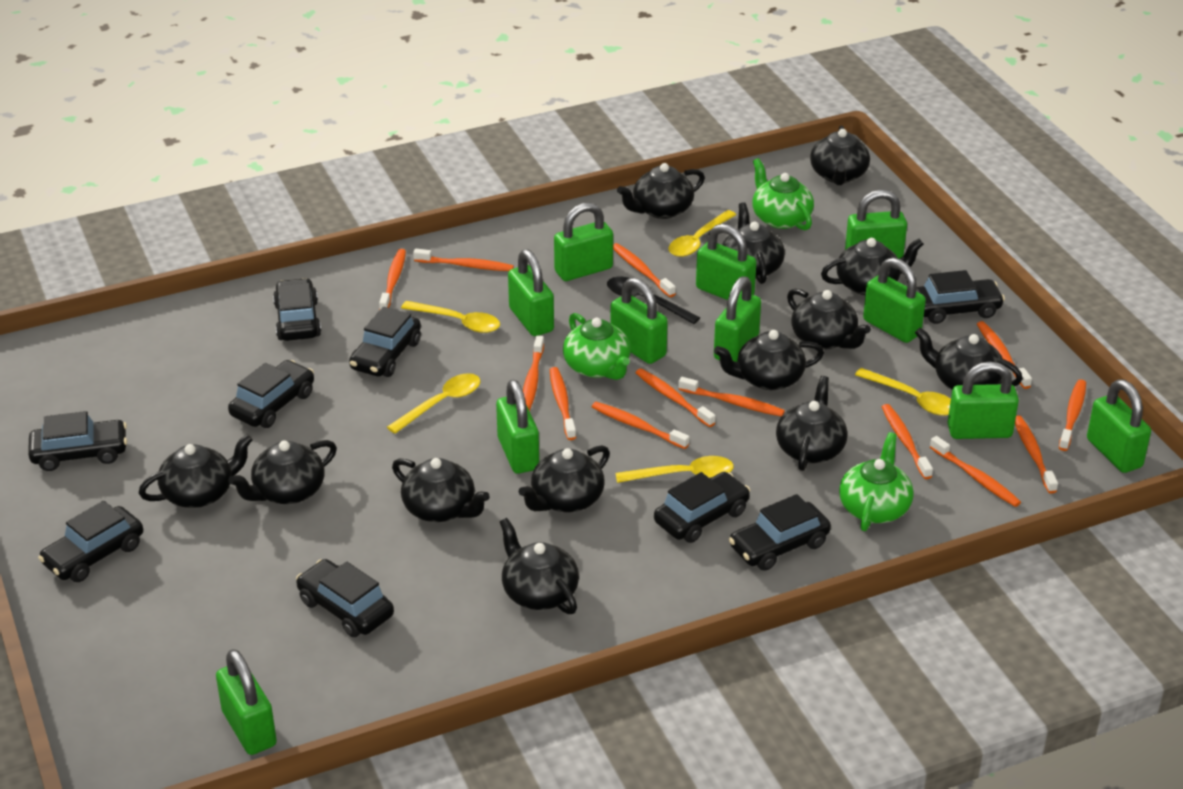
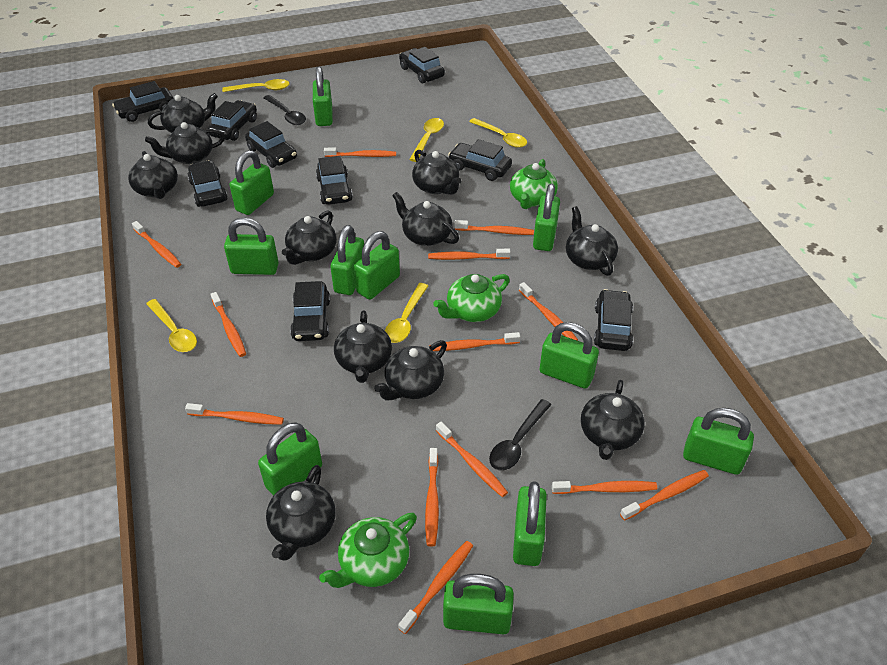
black spoon: [607,277,700,324] = 1 -> [264,95,306,125] [489,399,551,471] = 2
black teapot: [139,434,253,508] [228,440,337,504] [392,458,490,522] [500,518,579,614] [519,445,610,512] [617,163,705,219] [714,330,824,390] [722,202,785,284] [776,376,848,471] [787,289,871,350] [810,126,870,185] [821,238,923,295] [915,328,1023,389] = 13 -> [128,151,178,199] [145,122,225,164] [148,93,218,133] [266,465,336,561] [282,210,337,265] [334,310,392,383] [374,340,447,400] [392,192,459,246] [412,150,461,195] [566,206,618,276] [581,380,645,460] = 11

